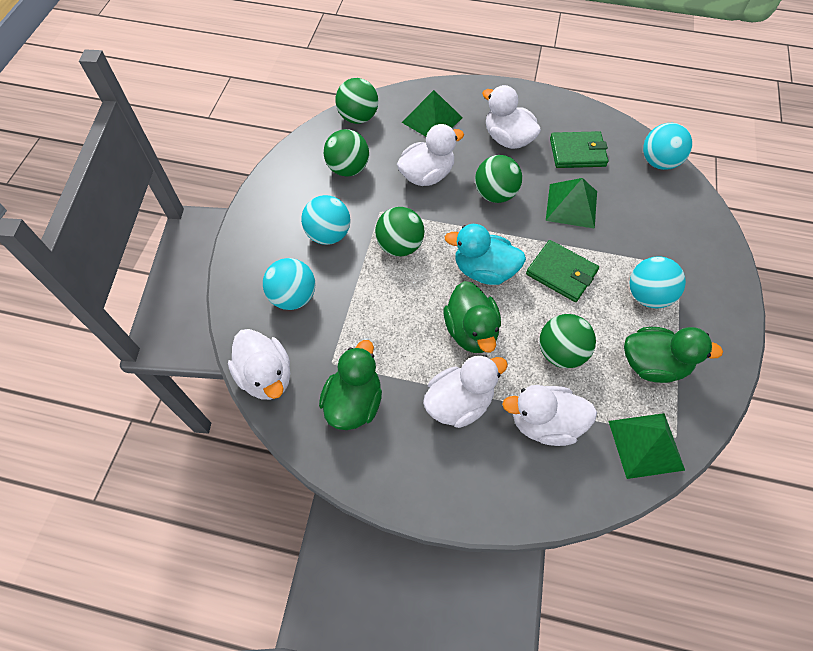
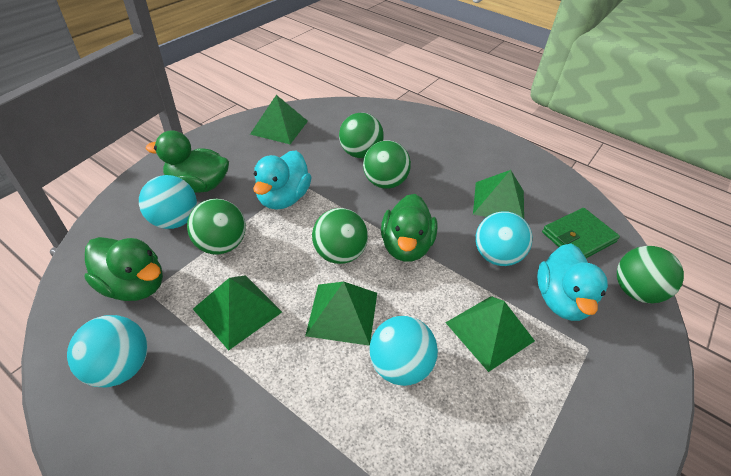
green pyramid: [402,90,463,137] [546,178,597,229] [608,413,685,479] = 3 -> [193,275,282,351] [250,95,308,144] [305,282,377,346] [445,296,535,372] [473,170,524,219] = 5
green wallet: [526,240,599,302] [550,131,608,168] = 2 -> [542,208,620,258] = 1
turquoise duck: [445,224,526,285] = 1 -> [253,151,312,210] [537,243,608,321] = 2
white duck: [228,329,290,400] [397,124,464,186] [423,355,508,428] [482,85,541,149] [502,385,597,446] = 5 -> none = 0

